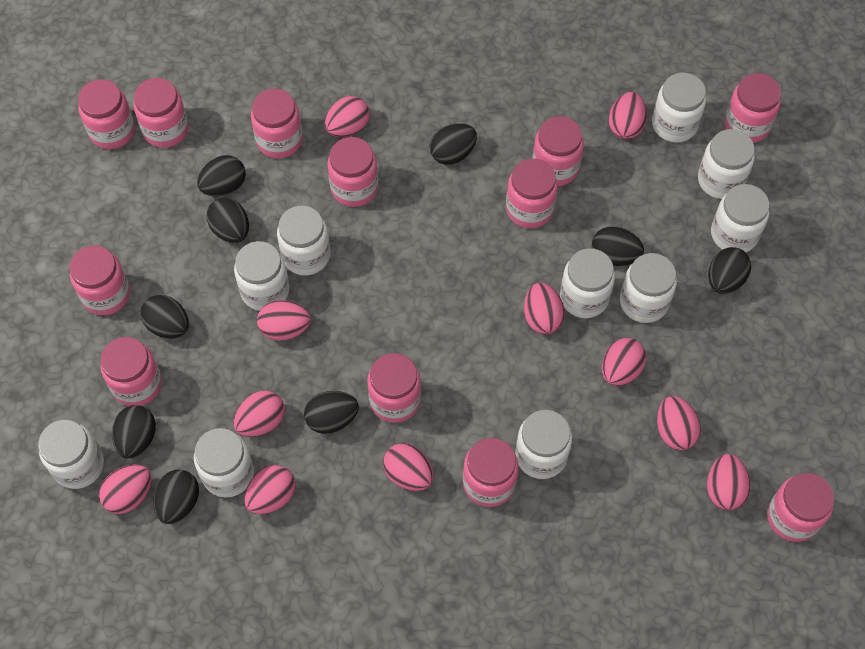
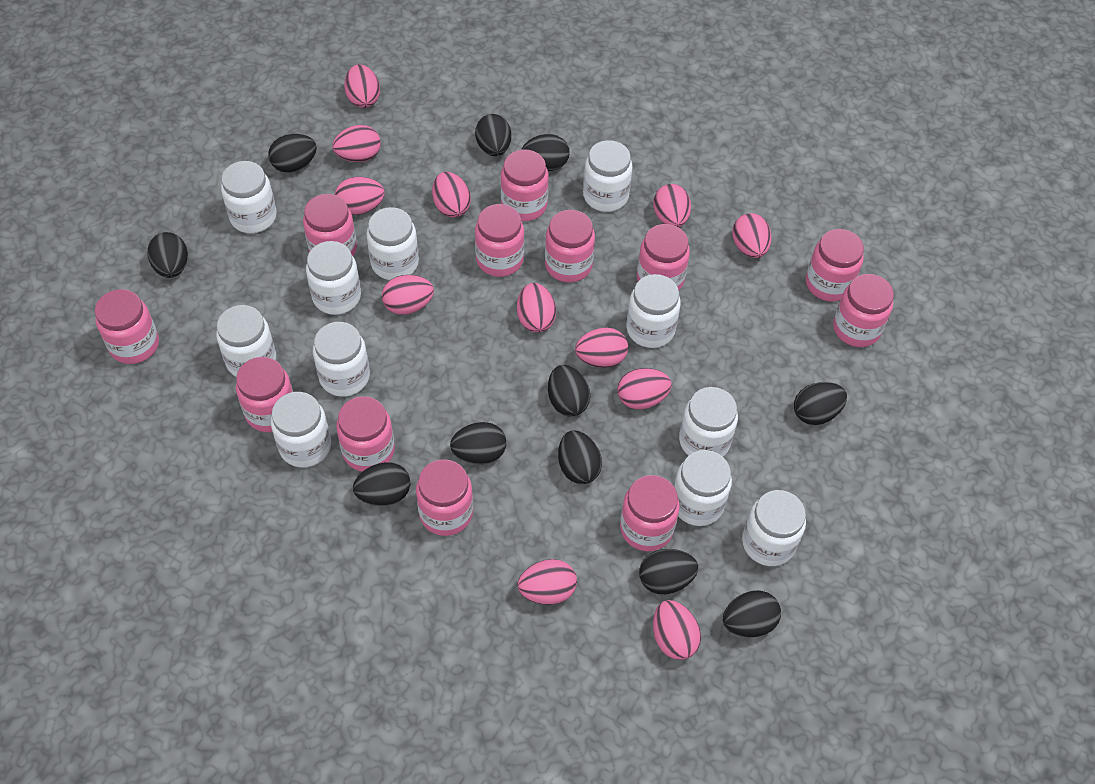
black egg: [112,405,156,458] [141,295,189,338] [153,469,199,524] [197,155,246,196] [207,198,249,243] [304,391,359,434] [430,123,477,165] [592,226,644,266] [708,247,751,294] = 9 -> [147,232,188,278] [268,134,317,173] [353,462,410,506] [450,422,506,464] [475,114,511,156] [522,134,569,171] [548,365,590,416] [558,430,602,484] [639,549,698,594] [723,590,781,637] [794,382,847,425] = 11
pink egg: [99,465,152,514] [233,391,285,437] [244,465,295,514] [257,300,311,341] [325,96,370,137] [383,443,434,491] [524,283,565,334] [602,338,646,386] [609,92,647,139] [657,396,701,450] [707,454,750,510] = 11 -> [332,125,381,162] [335,177,384,215] [344,64,380,108] [382,275,434,315] [432,172,471,217] [517,283,556,332] [518,559,577,605] [575,328,628,368] [617,368,672,409] [653,184,691,227] [653,600,701,660] [732,213,772,258] = 12
white jar: [38,420,104,489] [194,428,254,498] [234,241,290,311] [277,206,330,275] [515,410,572,479] [560,248,615,318] [620,253,677,323] [652,73,706,142] [698,129,755,199] [711,184,769,252] = 10 -> [216,305,276,377] [221,161,277,233] [271,392,331,468] [306,241,361,315] [313,322,370,397] [366,207,419,280] [583,140,632,212] [627,274,681,348] [674,450,732,526] [679,387,738,457] [742,490,806,566] = 11

